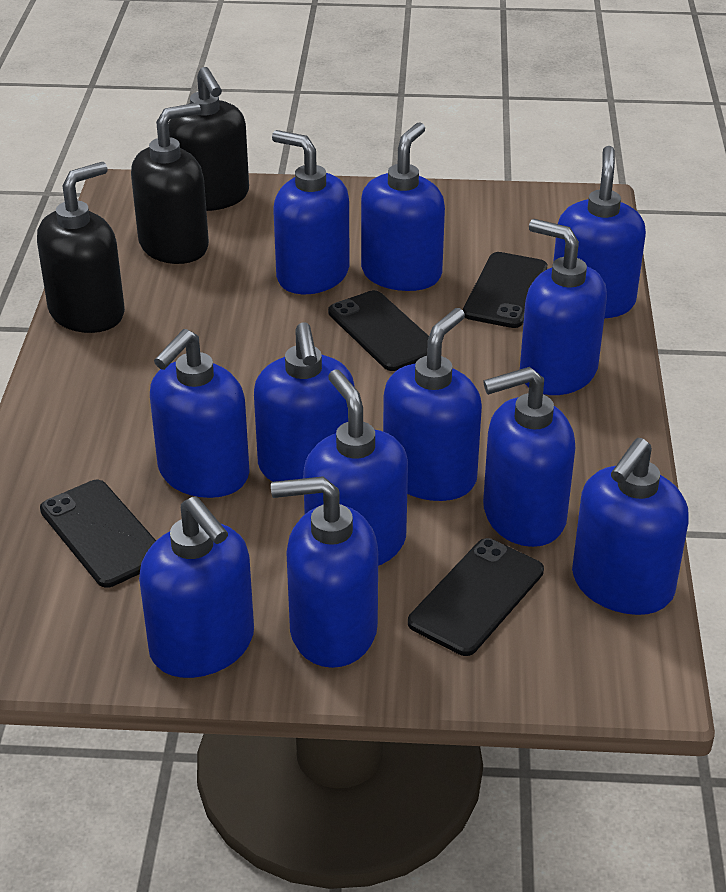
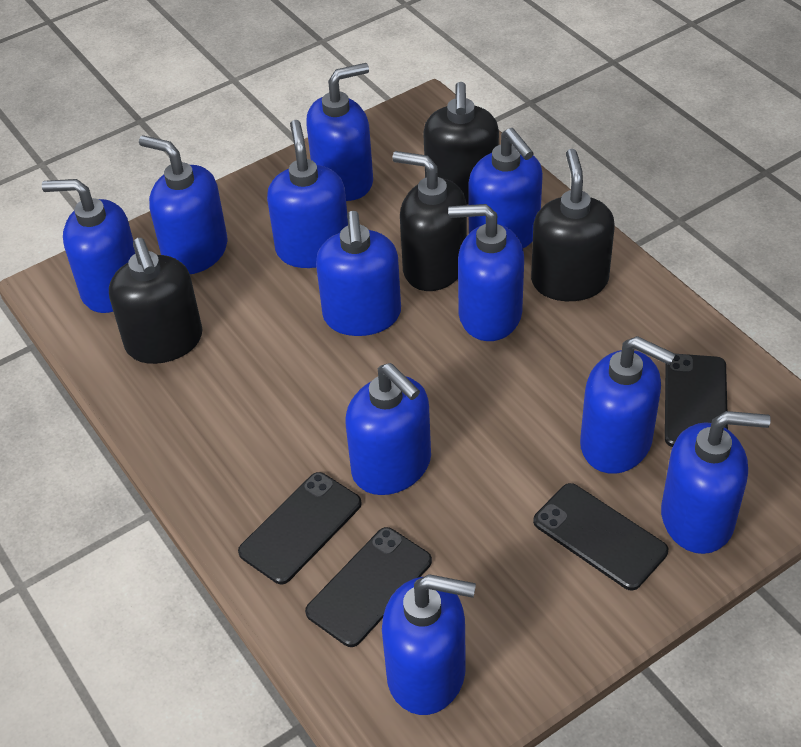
black soap dispenser: [37,162,125,333] [131,103,209,264] [168,67,249,211] = 3 -> [109,238,203,364] [392,151,467,291] [423,82,499,205] [531,149,615,301] = 4
blue soap dispenser: [139,496,254,678] [150,329,250,498] [254,322,355,482] [271,476,378,668] [272,130,350,294] [303,370,408,566] [361,122,445,291] [383,308,482,501] [483,367,575,547] [520,219,607,395] [553,146,646,318] [572,438,689,615] = 12 -> [42,179,135,313] [139,135,228,274] [267,120,348,268] [306,63,373,201] [316,211,401,336] [345,363,431,495] [382,574,476,715] [448,204,524,341] [468,128,543,248] [580,336,676,474] [661,411,771,554] = 11

